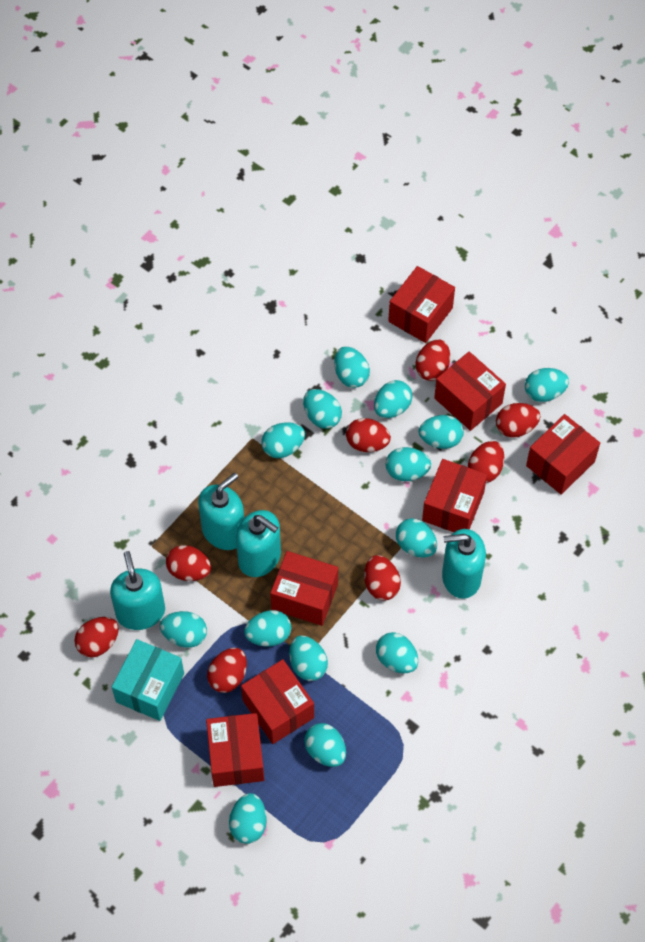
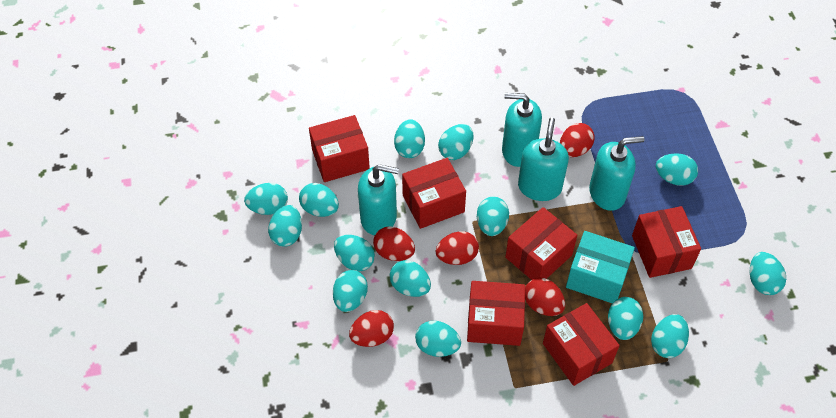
red box: [206,713,264,787] [241,659,314,744] [270,551,338,626] [388,266,455,343] [422,459,487,532] [434,352,506,431] [526,414,600,495] = 7 -> [309,115,370,182] [402,158,466,229] [467,281,525,346] [505,207,577,280] [543,303,620,386] [632,206,701,278] = 6
red egg: [74,617,119,658] [166,545,211,581] [207,648,247,693] [346,418,391,452] [364,555,401,600] [416,339,450,381] [468,441,504,483] [496,403,540,438] = 8 -> [349,310,394,347] [373,226,415,261] [436,231,479,265] [525,278,565,316] [560,123,595,157] = 5

